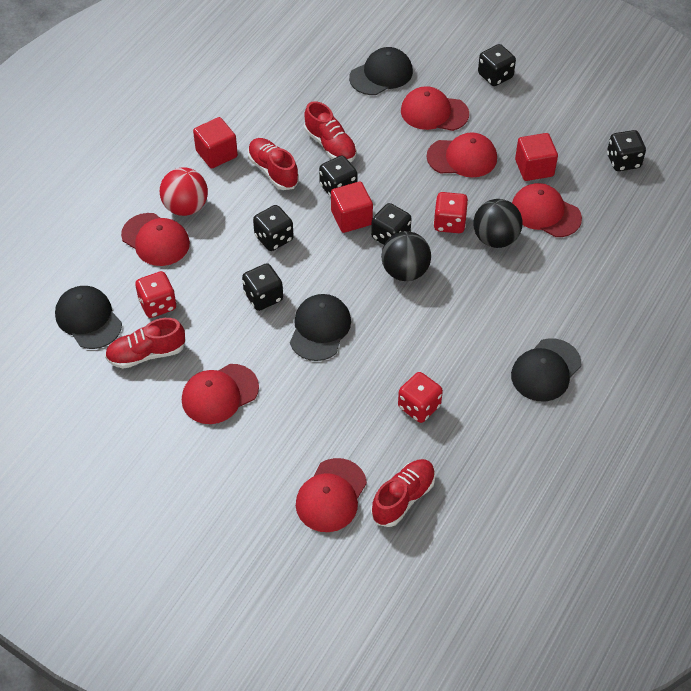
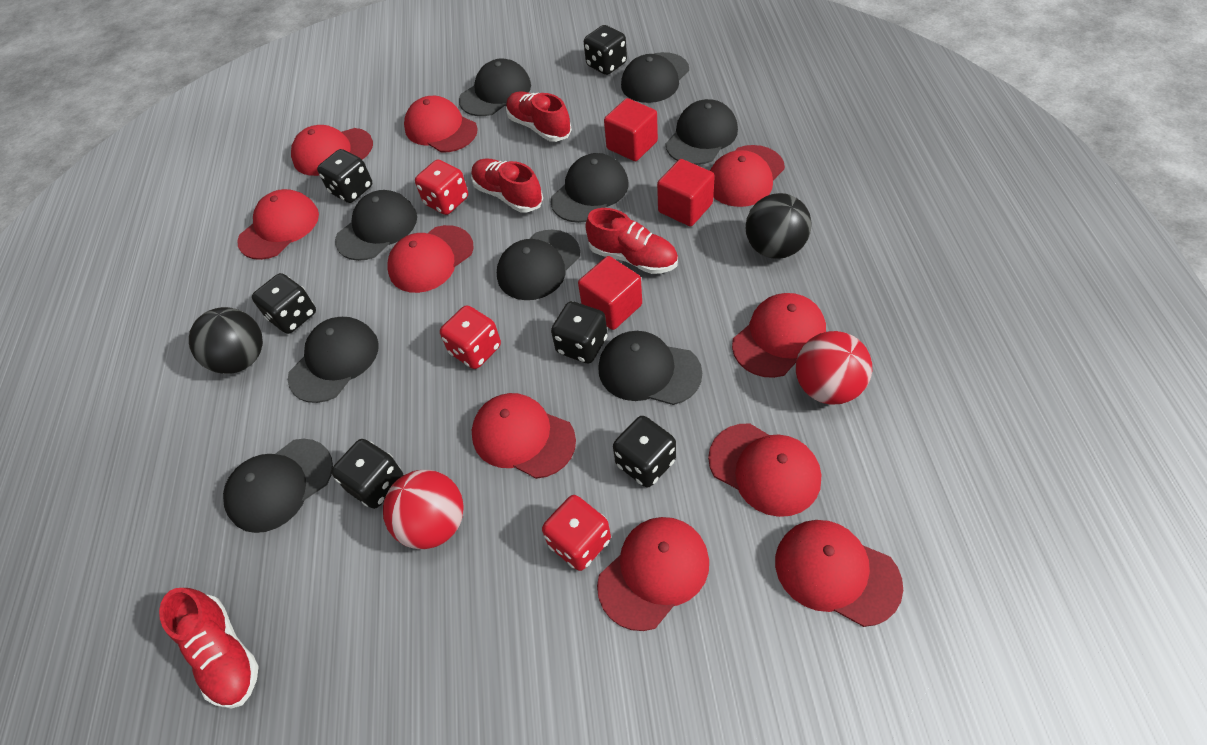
black cap: [55,286,122,349] [290,294,351,361] [349,47,413,95] [511,338,581,401] = 4 -> [223,439,333,533] [288,317,379,403] [335,190,417,261] [459,59,531,116] [497,230,580,300] [551,153,629,223] [598,331,702,405] [621,52,689,103] [666,99,738,165] = 9
red ball: [160,167,208,216] = 1 -> [383,470,464,549] [796,331,872,404] = 2
red cap: [121,213,190,266] [182,364,259,424] [296,458,367,532] [401,86,469,131] [427,132,497,177] [512,183,582,237] = 6 -> [237,189,319,260] [291,125,373,176] [387,225,474,293] [404,96,478,152] [472,393,576,479] [597,517,709,631] [708,423,821,517] [710,145,785,207] [732,293,826,378] [775,520,903,627] = 10

